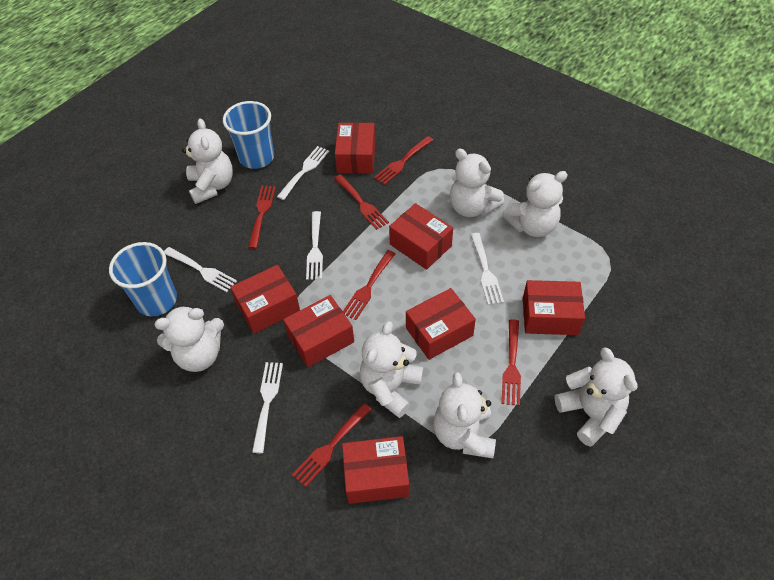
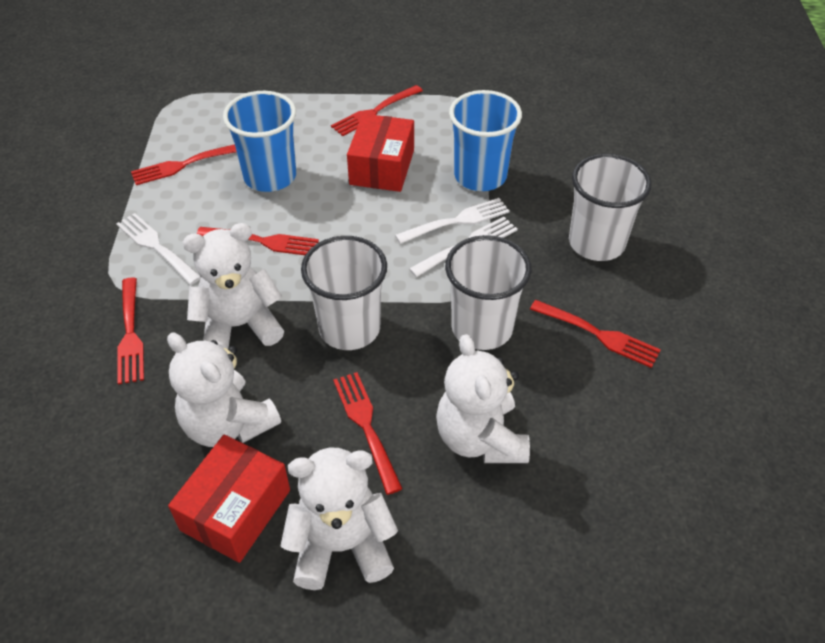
red box: [230,265,300,334] [283,295,354,367] [335,122,375,174] [342,436,409,504] [389,203,453,270] [406,288,476,360] [523,280,585,335] = 7 -> [168,434,290,563] [347,114,414,192] = 2
white cup: none = 0 -> [301,236,387,350] [445,235,531,350] [569,154,652,261] = 3
white fork: [164,247,237,292] [252,362,283,453] [277,146,329,200] [306,211,323,280] [471,233,504,305] = 5 -> [116,213,201,285] [395,198,510,244] [409,217,518,277] = 3
white teddy bear: [154,305,224,372] [182,118,233,204] [360,321,424,418] [433,372,496,458] [450,149,504,217] [502,171,568,237] [555,347,638,447] = 7 -> [167,333,281,447] [183,223,284,349] [280,448,398,590] [436,334,530,463] = 4

